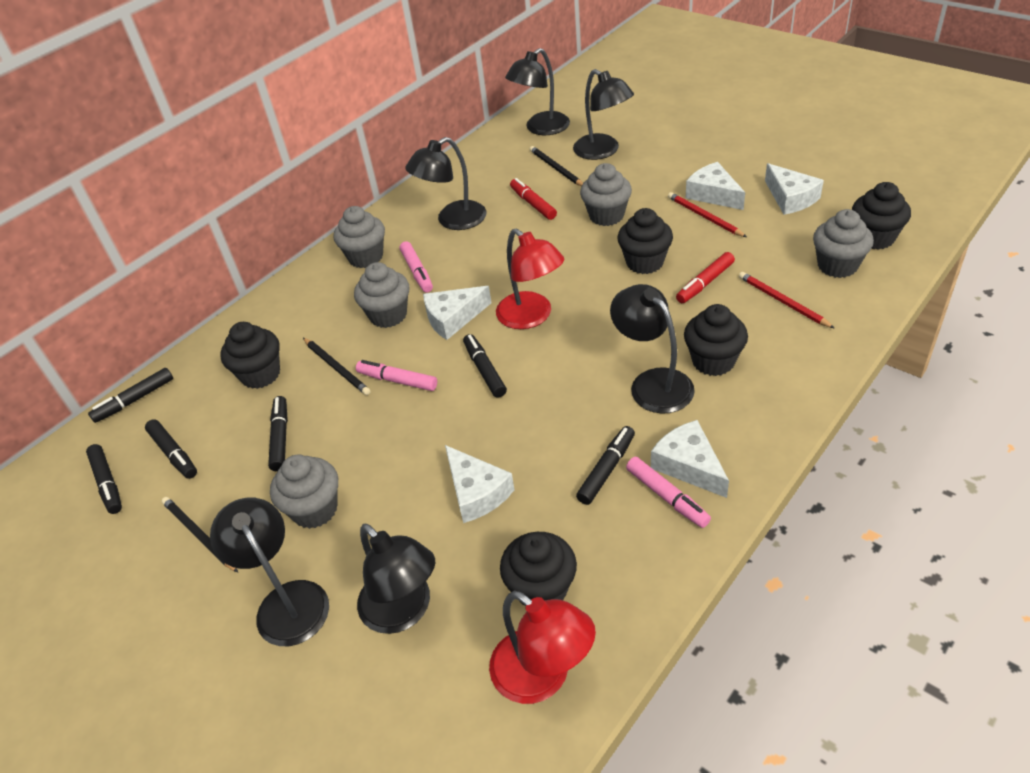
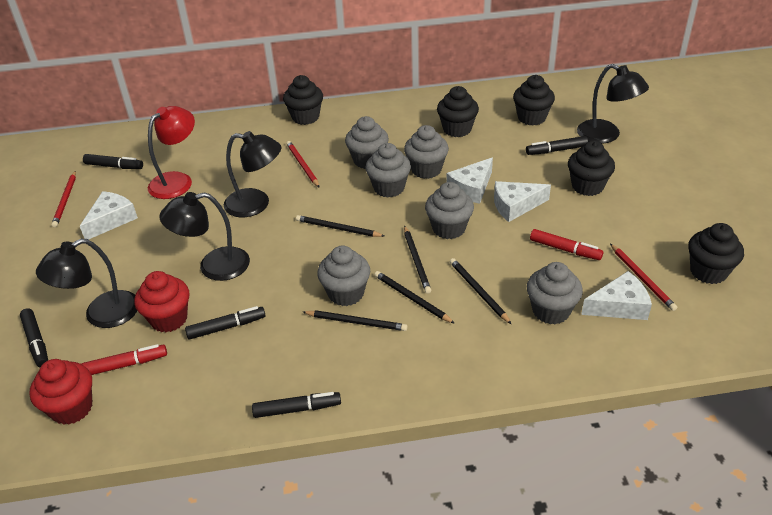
black lamp: [210,498,329,646] [357,524,435,634] [405,137,486,230] [505,48,570,135] [573,69,634,160] [610,284,695,414] = 6 -> [36,239,137,328] [159,192,250,281] [224,131,281,217] [577,64,649,144] = 4
black marker: [86,444,122,514] [88,368,173,423] [145,419,197,479] [268,396,288,471] [463,334,507,398] [576,426,635,505] = 6 -> [20,308,48,367] [83,154,143,169] [185,306,266,340] [252,392,341,418] [526,136,588,155] = 5
black pencil: [162,497,238,573] [303,338,370,395] [530,146,583,186] = 3 -> [296,215,384,237] [303,310,408,331] [374,271,455,324] [404,226,431,294] [450,258,511,324] = 5
grey cupcake: [270,454,338,529] [334,206,385,268] [354,262,410,328] [580,163,632,226] [813,209,874,278] = 5 -> [317,245,370,306] [345,116,389,169] [365,143,411,198] [404,125,449,179] [425,182,474,239] [527,262,583,324] = 6
pink marker: [356,360,437,391] [400,241,433,293] [626,457,711,528] = 3 -> none = 0
red cupcake: none = 0 -> [29,359,92,425] [134,271,189,332] = 2
red lamp: [489,591,596,704] [496,228,564,329] = 2 -> [148,106,195,199] = 1
red pencil: [668,192,747,237] [739,272,834,328] = 2 -> [51,171,76,227] [286,141,320,188] [610,244,677,311] = 3
white cheese: [423,286,492,340] [445,445,514,523] [651,420,729,498] [686,162,745,210] [765,163,824,215] = 5 -> [80,191,138,240] [447,157,493,204] [494,181,551,222] [581,271,652,320] = 4

